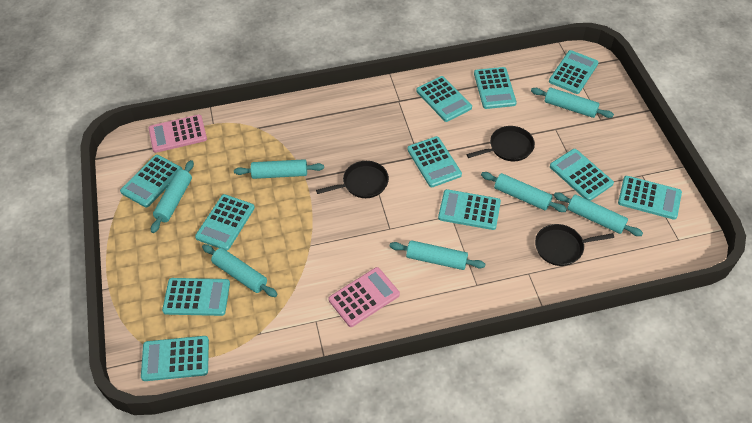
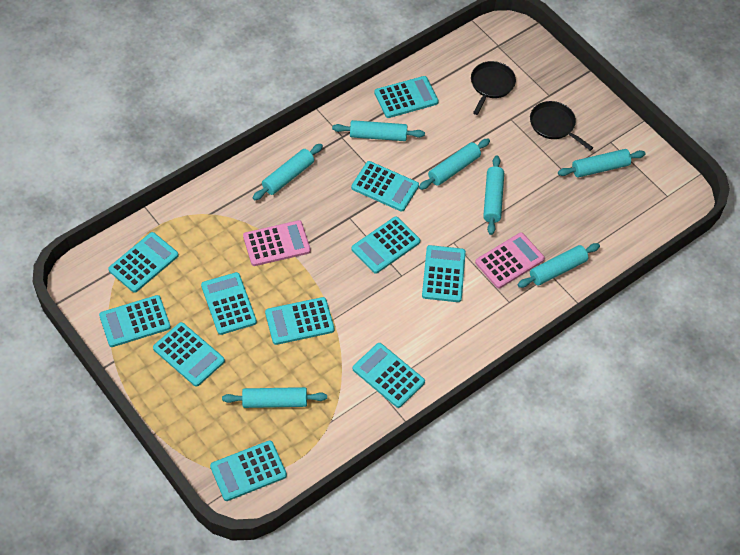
black pan: [316,161,389,198] [467,126,535,161] [535,224,614,266] = 3 -> [471,61,516,115] [530,101,593,151] = 2

